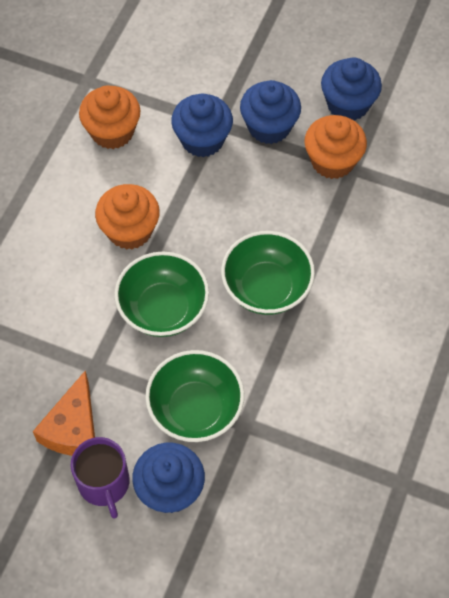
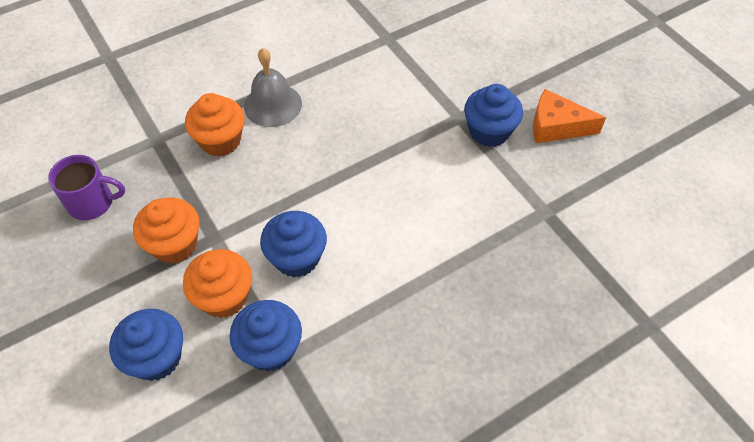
green bowl: [114,252,209,337] [145,350,244,442] [221,231,315,315] = 3 -> none = 0
grey bell: none = 0 -> [244,48,302,127] = 1

